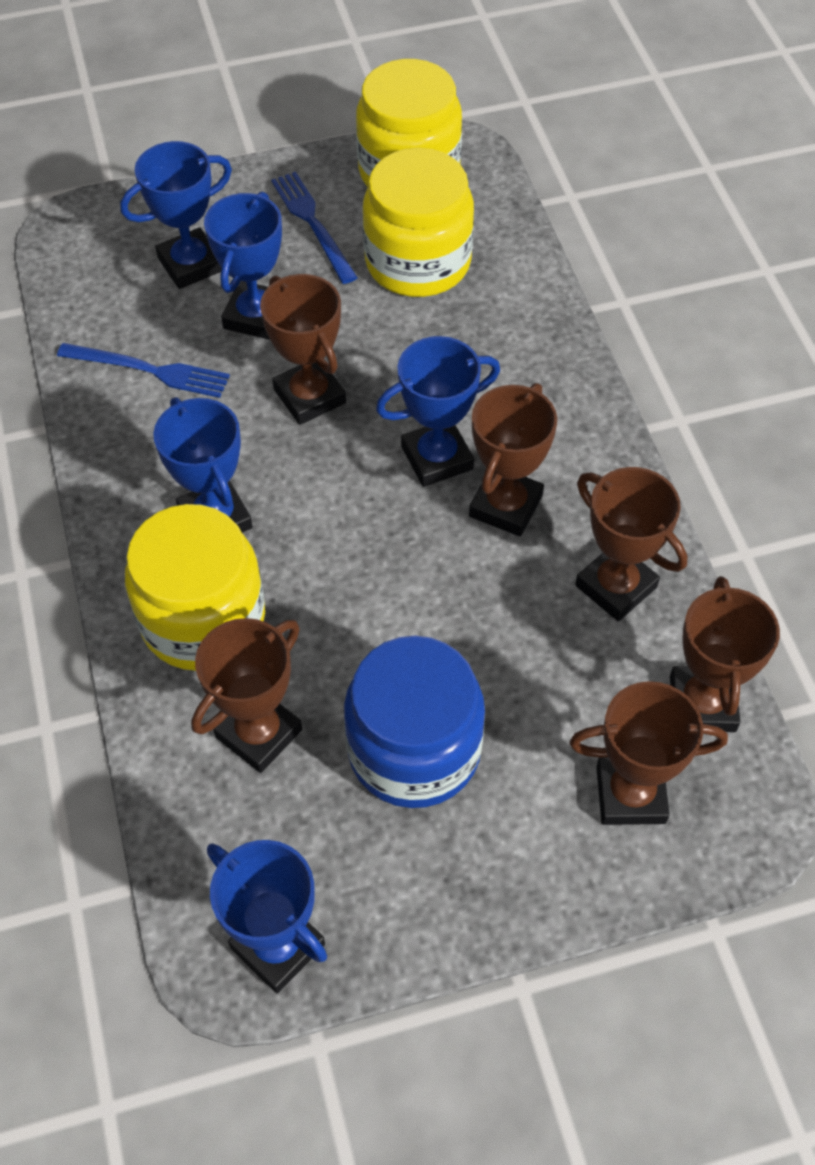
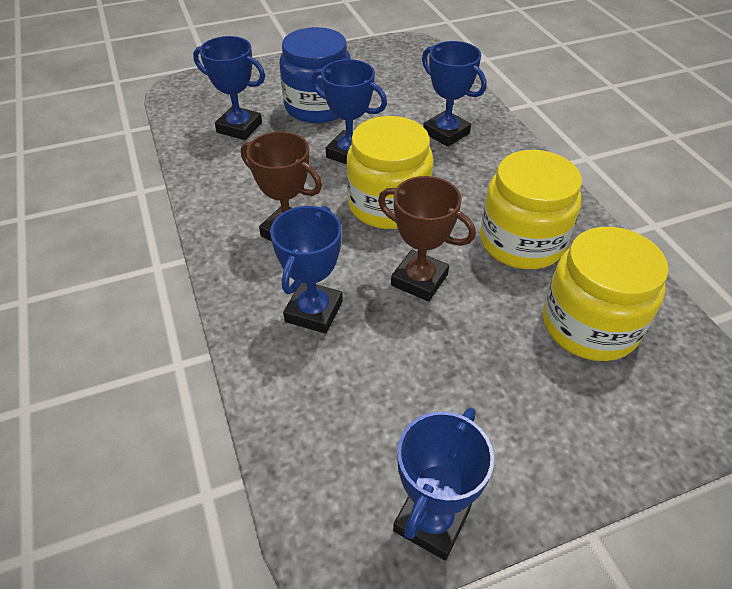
blue fork: [57,343,230,398] [271,172,358,284] = 2 -> none = 0
brown trophy: [191,618,302,773] [260,274,346,425] [469,383,557,536] [569,681,728,825] [575,467,688,621] [670,576,780,732] = 6 -> [241,131,322,241] [378,176,476,302] = 2

